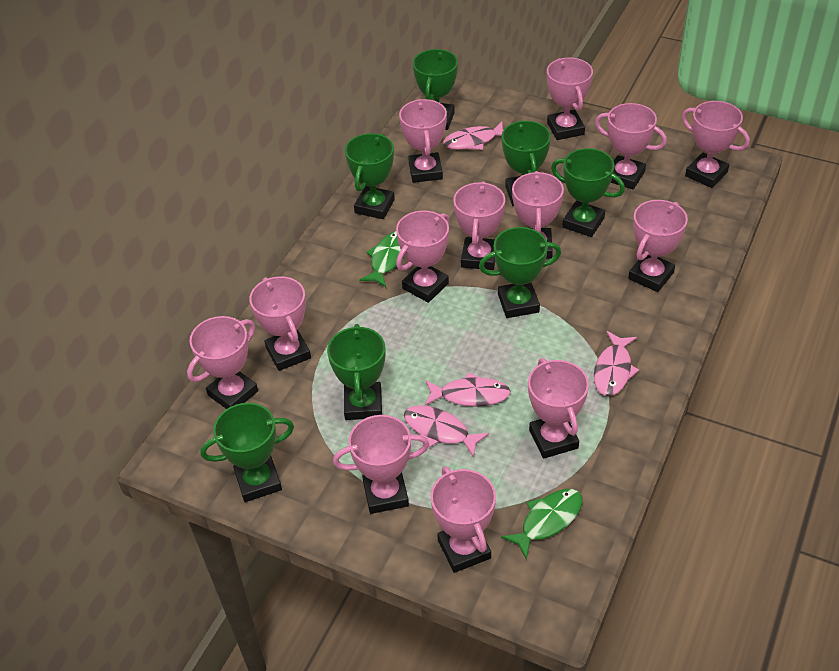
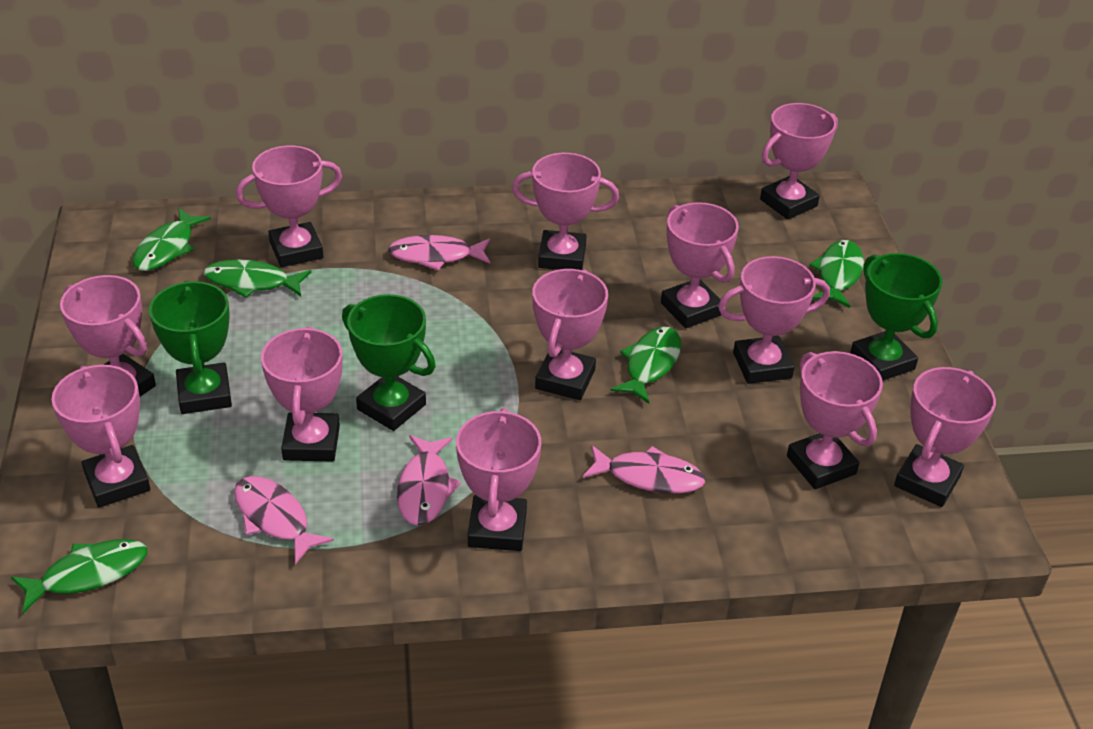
green fish: [360,231,404,287] [501,489,583,560] = 2 -> [11,539,147,614] [132,208,211,271] [204,259,311,298] [610,327,681,404] [810,240,864,308] = 5
green trophy: [200,403,294,502] [327,324,386,420] [345,133,395,219] [413,49,458,130] [479,227,561,318] [502,121,551,206] [551,148,625,237] = 7 -> [149,281,232,414] [342,294,436,431] [850,253,942,381] = 3
pink trophy: [187,316,258,409] [249,276,311,371] [333,415,429,514] [396,210,449,303] [399,99,447,183] [431,467,496,573] [454,181,505,270] [512,171,564,258] [528,358,589,459] [547,58,593,140] [595,103,667,190] [628,200,688,292] [682,101,750,188] = 13 -> [51,365,150,508] [60,275,156,396] [236,146,342,267] [261,326,343,462] [456,408,541,551] [512,153,619,270] [532,269,608,400] [661,202,739,328] [718,256,830,384] [760,103,838,219] [787,351,883,489] [894,367,996,507] = 12

